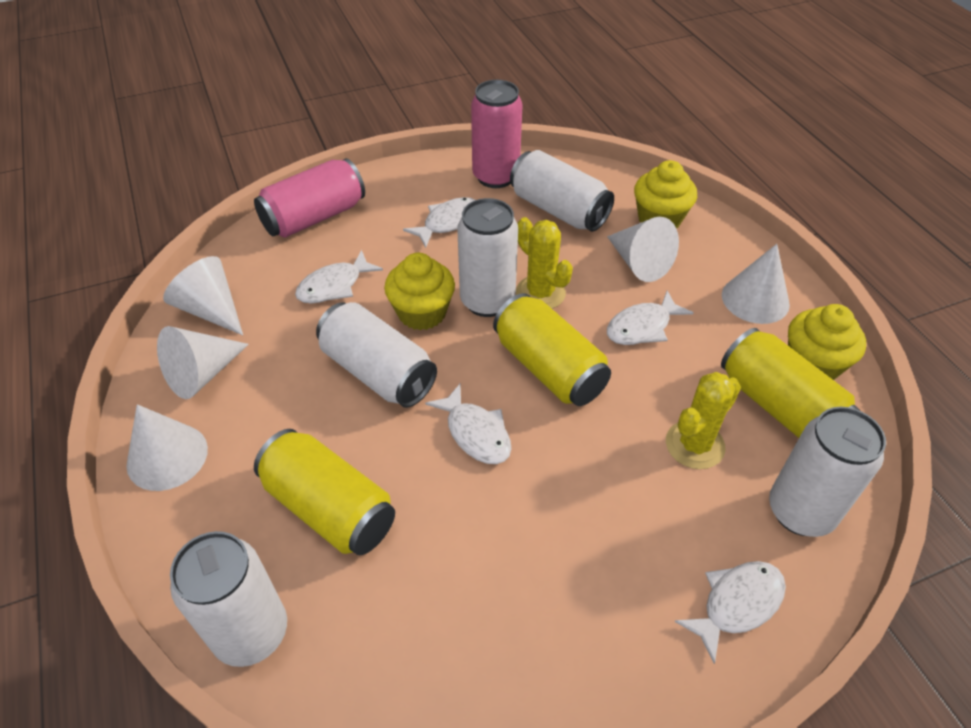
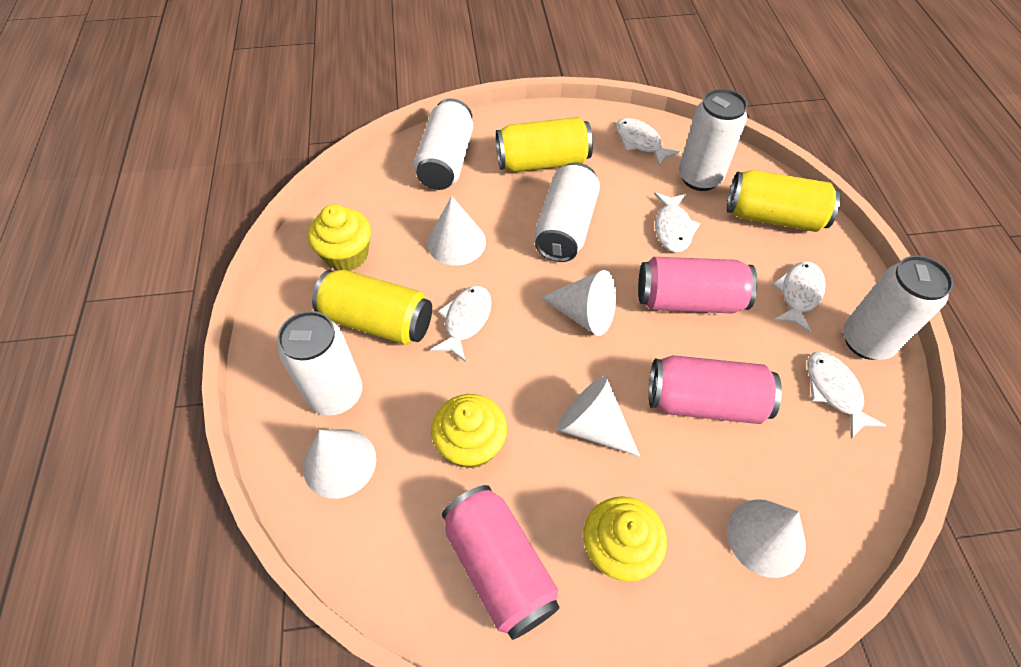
pink can: [254,158,365,238] [471,80,523,188] = 2 -> [442,485,560,640] [638,257,757,314] [649,355,782,424] = 3
yellow cactus: [516,217,573,309] [666,372,741,469] = 2 -> none = 0

